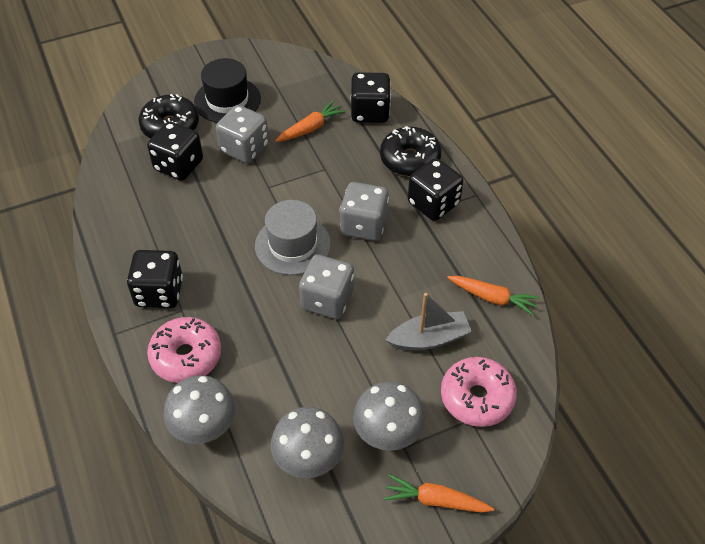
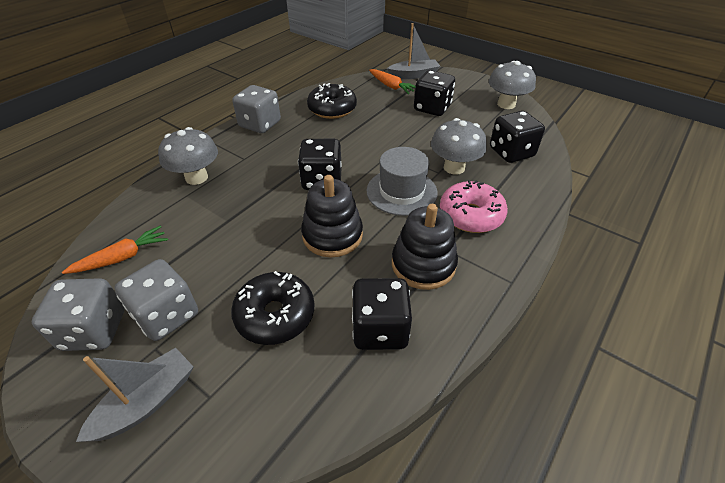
black hat: [194,58,261,123] = 1 -> none = 0
black stacking toy: none = 0 -> [301,175,363,257] [392,204,458,290] = 2
grey boat: [386,293,472,351] = 1 -> [76,348,194,442] [387,23,440,79] = 2
orange carrot: [275,100,346,142] [384,474,494,513] [447,276,540,316] = 3 -> [62,225,168,274] [369,69,416,94] = 2
pink donut: [147,317,221,383] [441,357,517,427] = 2 -> [440,180,508,233] = 1

